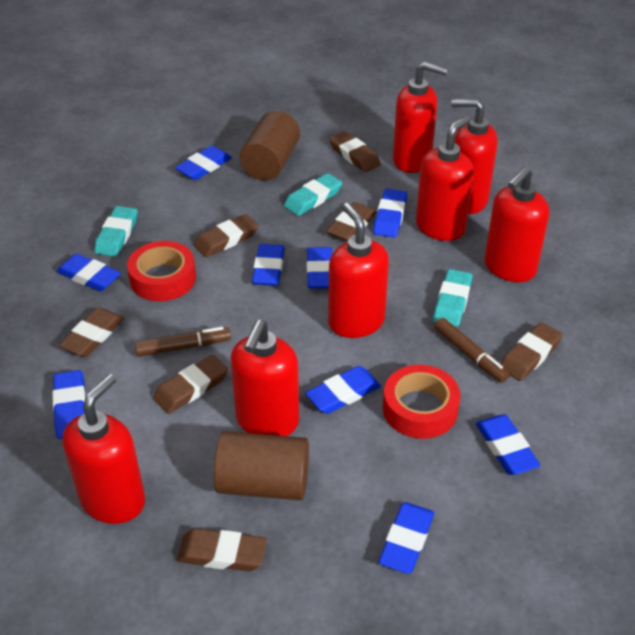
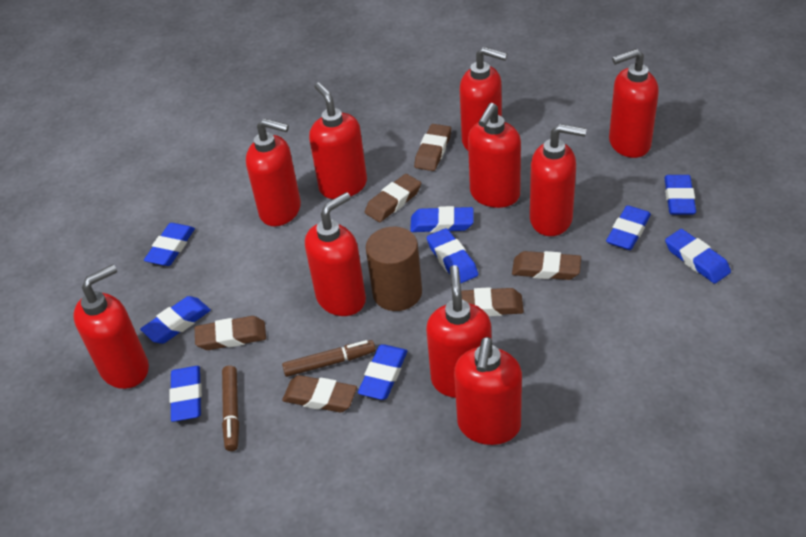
brown cylinder: [214,431,309,500] [240,111,300,181] = 2 -> [366,227,422,311] = 1
brown eraser: [59,307,124,357] [153,355,228,414] [177,528,267,571] [194,214,259,257] [326,202,377,242] [329,131,381,172] [501,322,563,381] = 7 -> [195,316,266,350] [282,375,357,413] [365,174,421,222] [414,124,451,171] [461,287,524,316] [512,251,581,280] = 6
red soap dispenser: [62,374,145,524] [231,320,299,436] [328,203,389,338] [393,62,448,173] [416,116,474,241] [452,99,497,214] [484,167,549,282] = 7 -> [73,265,149,389] [246,119,301,226] [305,192,366,316] [309,83,367,199] [426,265,492,398] [454,337,522,445] [460,47,507,150] [468,103,521,208] [530,124,586,236] [609,49,659,158] = 10
red tape: [127,241,196,301] [383,365,461,439] = 2 -> none = 0
turquoise eraser: [95,206,137,257] [284,173,342,216] [433,269,472,327] = 3 -> none = 0

